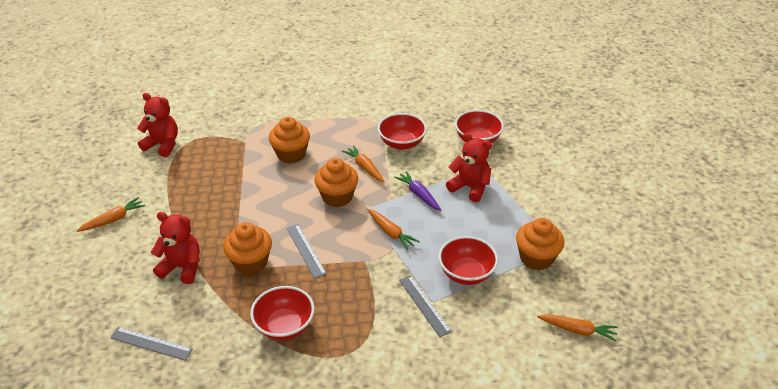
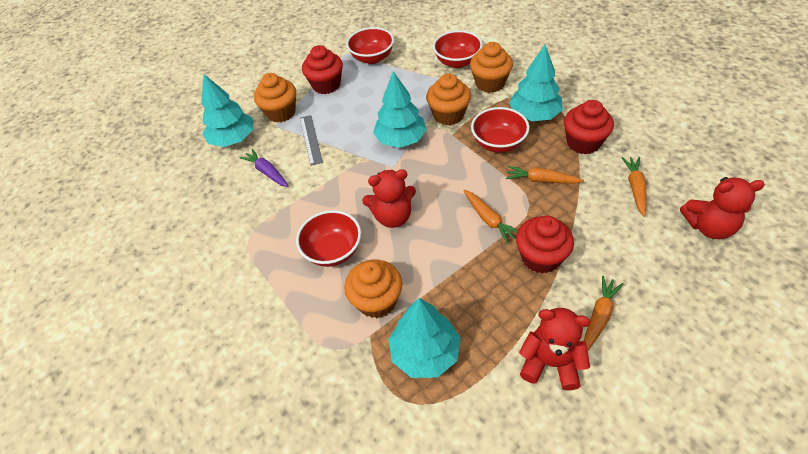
grey ruler: [110,327,193,361] [287,224,327,279] [399,275,452,337] = 3 -> [300,115,323,166] = 1
red cupcake: none = 0 -> [302,45,343,94] [516,216,574,273] [564,100,614,154] = 3
turquoise tree: none = 0 -> [201,74,253,147] [373,71,427,148] [388,298,461,378] [509,45,563,121] = 4

